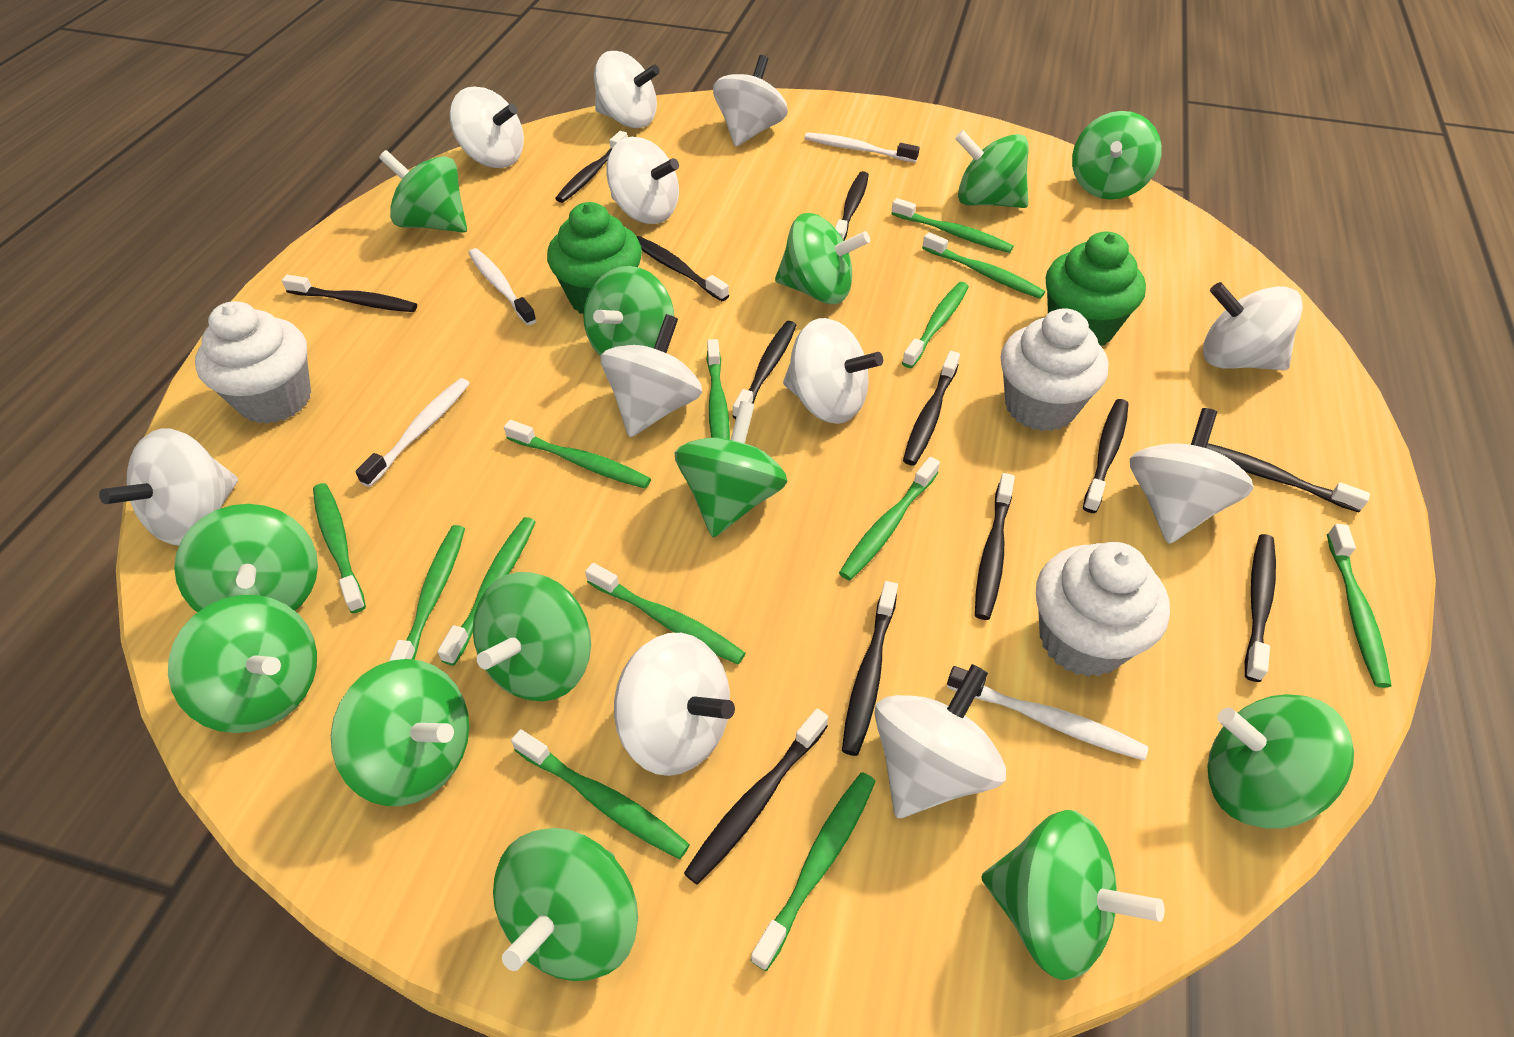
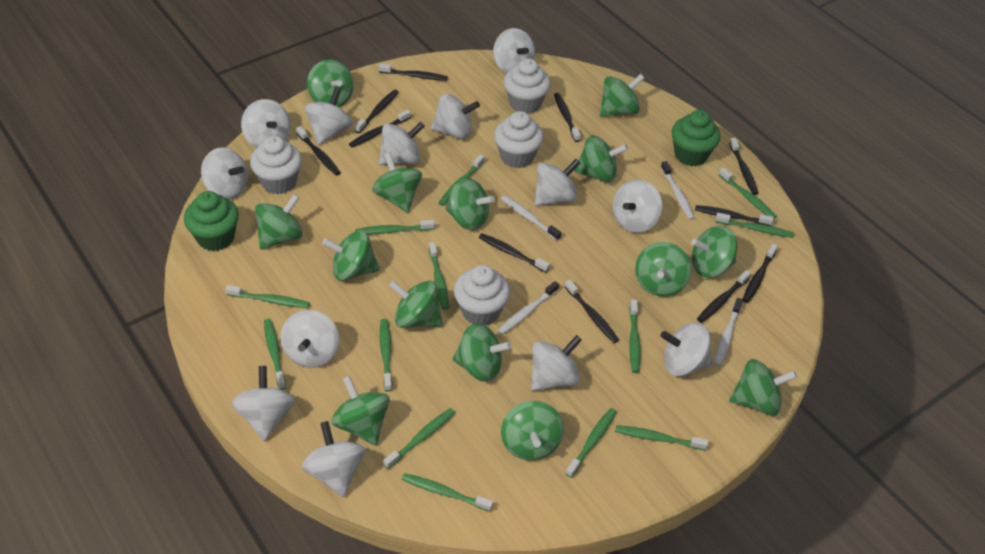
black toothbrush: [282,275,417,312] [555,131,627,203] [636,236,729,301] [684,709,828,885] [732,321,796,419] [835,171,869,241] [842,581,898,756] [903,351,960,465] [975,473,1015,620] [1083,399,1129,513] [1206,443,1370,512] [1245,534,1276,682] = 12 -> [296,126,341,176] [349,110,411,147] [355,90,399,133] [379,63,448,81] [479,233,550,273] [554,93,581,142] [565,280,619,343] [695,205,774,226] [697,270,751,323] [729,138,758,195] [743,244,778,303] = 11
green spinning top: [168,595,317,733] [174,504,318,613] [331,659,469,806] [379,150,467,233] [473,572,591,701] [493,828,638,981] [583,266,674,357] [675,401,787,537] [775,213,870,304] [955,130,1029,208] [982,810,1165,980] [1072,111,1162,200] [1208,694,1354,829] = 13 -> [255,194,303,249] [307,60,354,107] [322,230,380,281] [331,376,390,446] [372,152,422,213] [389,280,443,328] [446,178,495,230] [453,323,512,382] [501,401,564,461] [574,135,628,182] [600,74,644,116] [635,242,691,297] [691,226,737,278] [729,359,797,416] = 14
white cupcake: [195,301,311,424] [1001,308,1108,431] [1036,542,1170,677] = 3 -> [250,136,302,194] [454,265,510,325] [494,111,544,168] [504,59,551,114] = 4
white spinning top: [99,428,238,546] [450,86,524,168] [594,51,660,128] [601,314,702,437] [606,137,679,224] [614,633,735,776] [713,55,788,147] [783,318,883,424] [874,664,1006,818] [1130,408,1254,544] [1203,282,1303,371] = 11 -> [201,147,248,200] [231,366,295,441] [241,99,291,148] [281,310,339,368] [302,421,365,497] [305,88,352,145] [379,122,425,165] [431,94,480,139] [493,28,535,73] [531,335,582,391] [534,159,580,206] [613,180,662,233] [661,323,712,376] = 13

